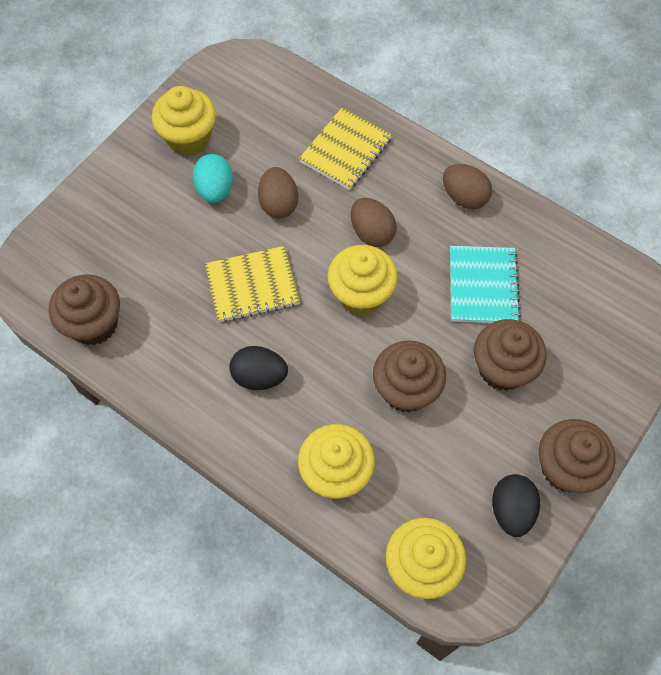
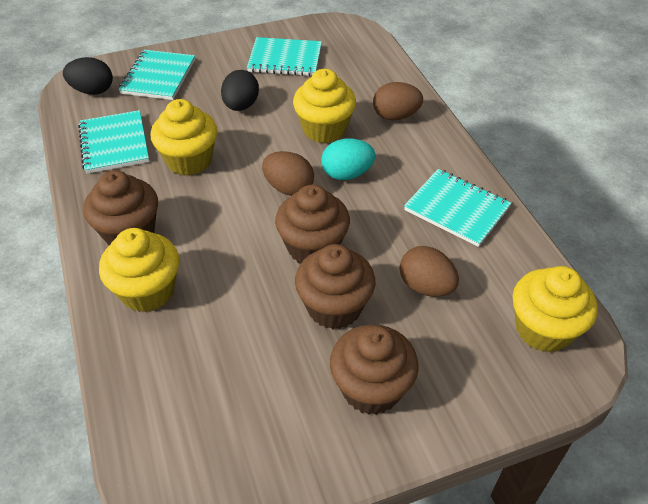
turquoise notebook: [450,246,521,323] = 1 -> [78,110,149,174] [118,50,195,100] [247,37,322,76] [404,169,511,247] = 4
yellow notebook: [205,246,300,323] [299,107,393,190] = 2 -> none = 0

